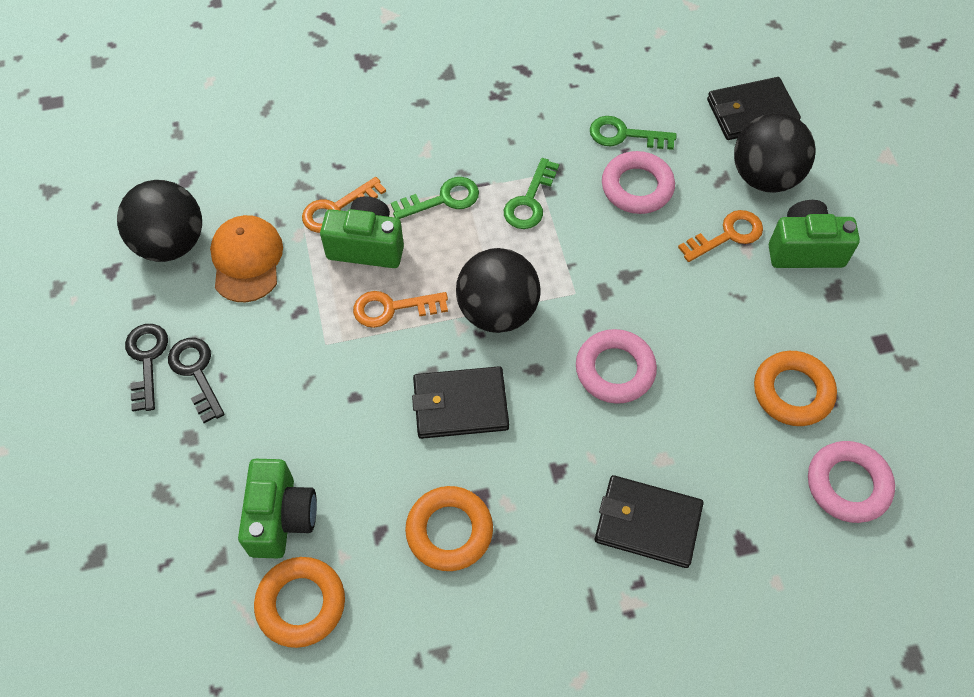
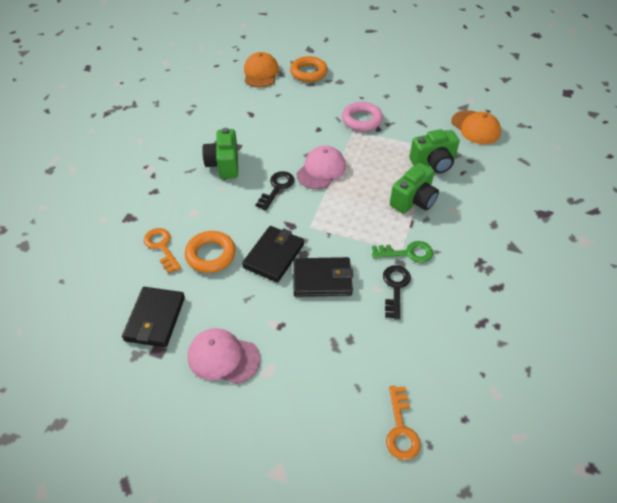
black ball: [117,180,202,262] [456,248,541,333] [734,113,816,193] = 3 -> none = 0
green key: [391,177,479,219] [504,158,559,229] [590,116,677,150] = 3 -> [372,241,433,263] = 1
orange cap: [210,215,283,302] = 1 -> [244,52,279,87] [451,110,501,144] = 2
orange key: [302,177,386,233] [353,291,448,328] [678,210,763,262] = 3 -> [144,228,181,274] [386,386,421,460] = 2
orange ring: [254,557,345,648] [405,486,493,571] [754,351,837,426] = 3 -> [185,231,236,273] [290,56,328,82] = 2
pink cap: none = 0 -> [188,328,260,384] [297,146,346,189] = 2
pink ring: [576,329,657,404] [602,151,675,214] [808,441,895,523] = 3 -> [342,102,383,131] = 1

